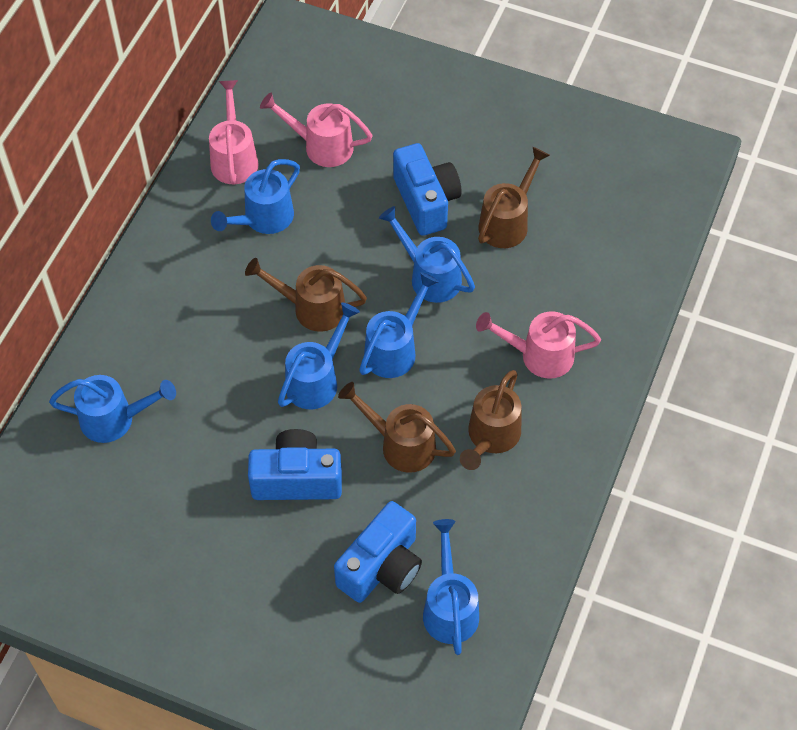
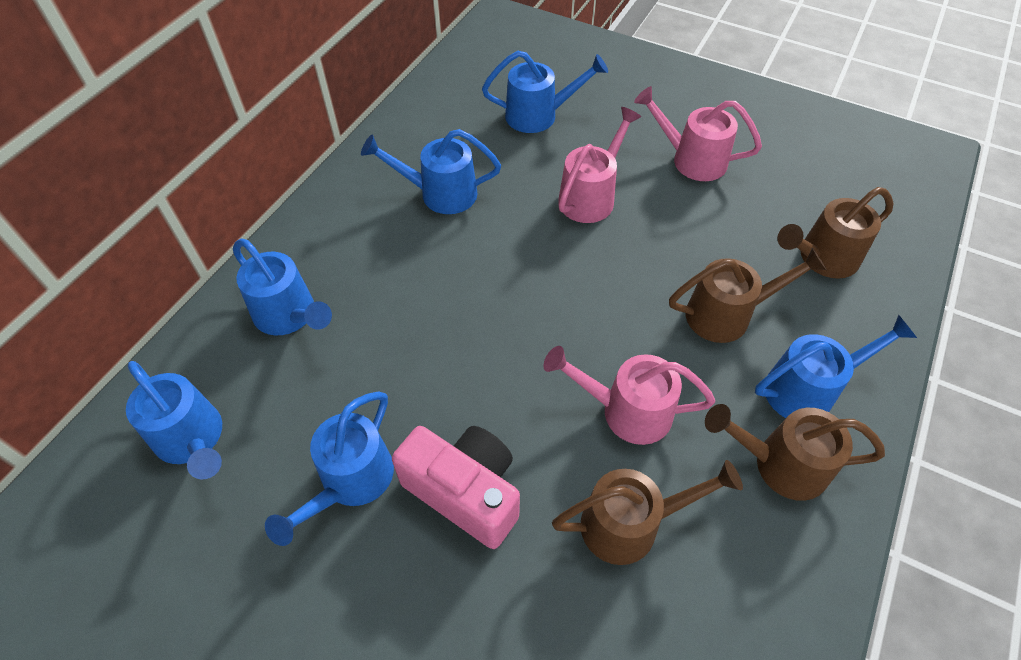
blue camera: [248,429,342,500] [334,501,422,603] [393,143,462,236] = 3 -> none = 0
pink camera: none = 0 -> [392,426,520,549] = 1

